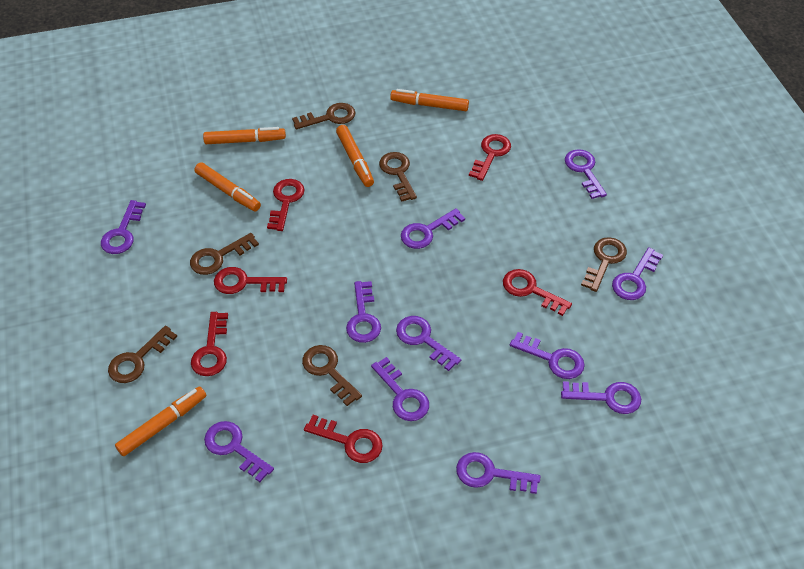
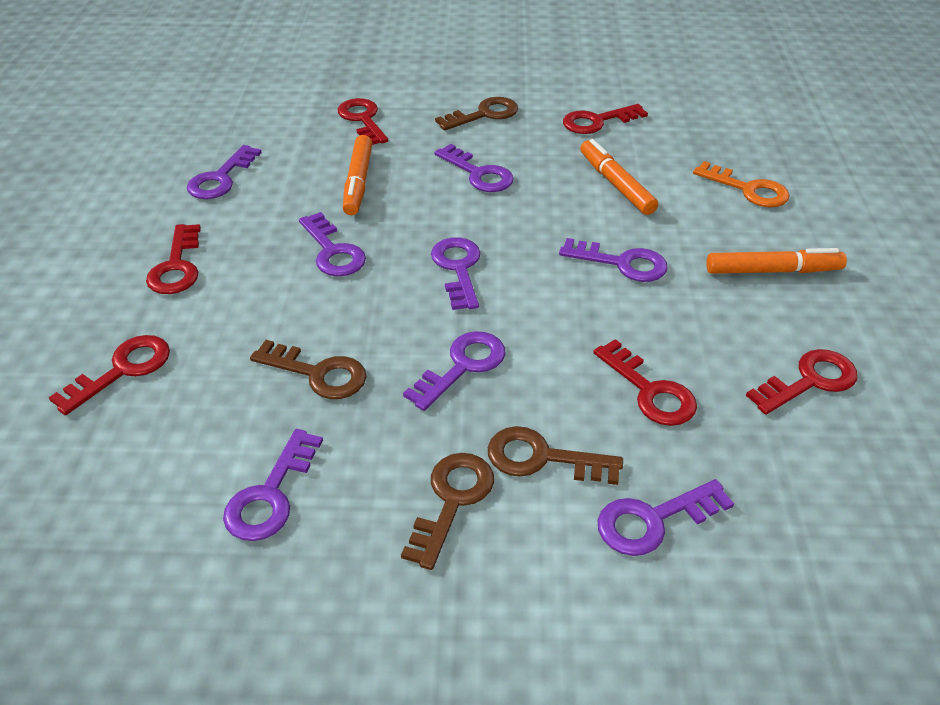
brown key: [108,326,177,383] [190,233,259,275] [292,103,356,129] [302,345,362,406] [379,152,417,202] [581,237,627,292] = 6 -> [250,340,367,399] [401,453,494,570] [435,97,518,131] [488,426,623,485] = 4
orange key: none = 0 -> [693,161,790,208] = 1
orange marker: [115,386,206,456] [194,162,261,211] [203,127,286,144] [336,125,374,187] [390,89,469,111] = 5 -> [343,135,372,215] [580,139,658,215] [706,248,847,274] = 3
purple key: [101,200,146,254] [204,421,274,482] [346,281,381,343] [371,357,429,421] [396,316,461,371] [401,208,465,249] [456,452,541,494] [510,332,585,379] [561,381,641,414] [565,149,607,199] [612,247,663,300] = 11 -> [187,145,262,199] [223,429,323,541] [299,212,366,276] [403,331,506,411] [431,237,480,310] [434,144,514,192] [559,238,668,282] [597,479,734,556] = 8

